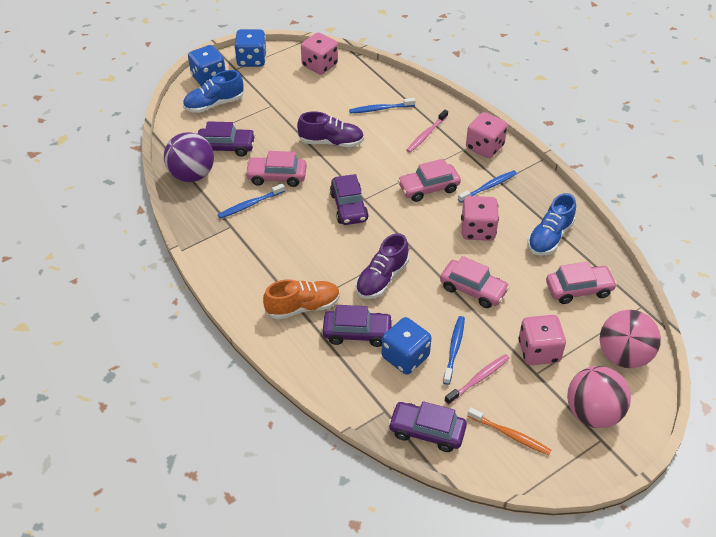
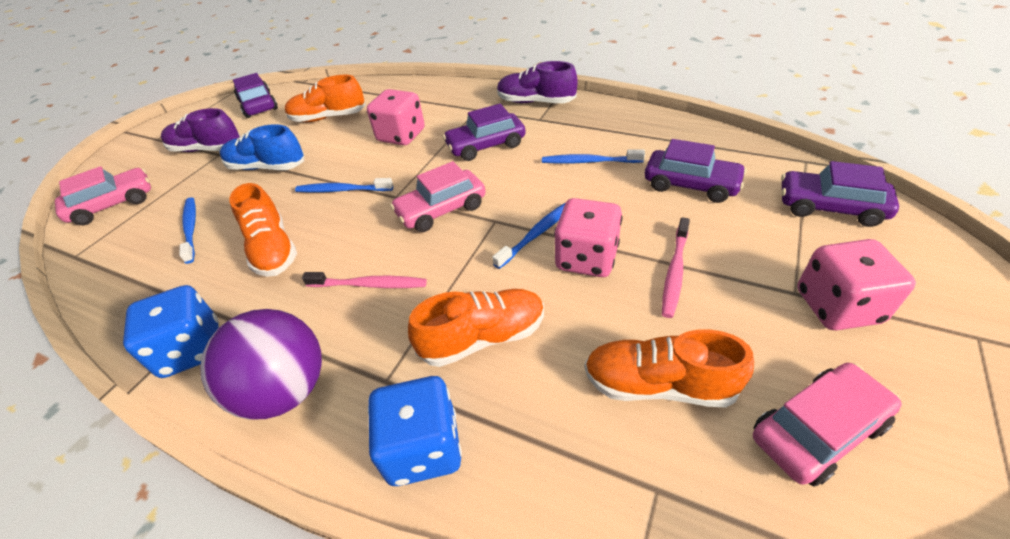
blue dice: [188,45,226,86] [234,29,267,67] [382,317,432,375] = 3 -> [123,285,219,378] [368,376,462,486] = 2
blue shoe: [183,70,244,113] [528,193,576,256] = 2 -> [220,124,304,170] = 1
orange shoe: [263,280,340,320] = 1 -> [229,183,297,277] [285,75,366,122] [408,289,544,367] [584,329,754,408] = 4
orange toothbrush: [467,407,552,455] = 1 -> none = 0
pink ball: [567,366,631,428] [600,310,661,368] = 2 -> none = 0
pink car: [245,151,307,187] [398,159,461,202] [440,256,510,308] [546,262,617,304] = 4 -> [55,166,151,225] [390,161,486,232] [753,363,902,486] = 3
pink dice: [301,32,338,75] [461,196,499,241] [466,112,508,158] [518,315,566,365] = 4 -> [367,89,425,145] [554,198,622,277] [797,239,916,330] = 3

